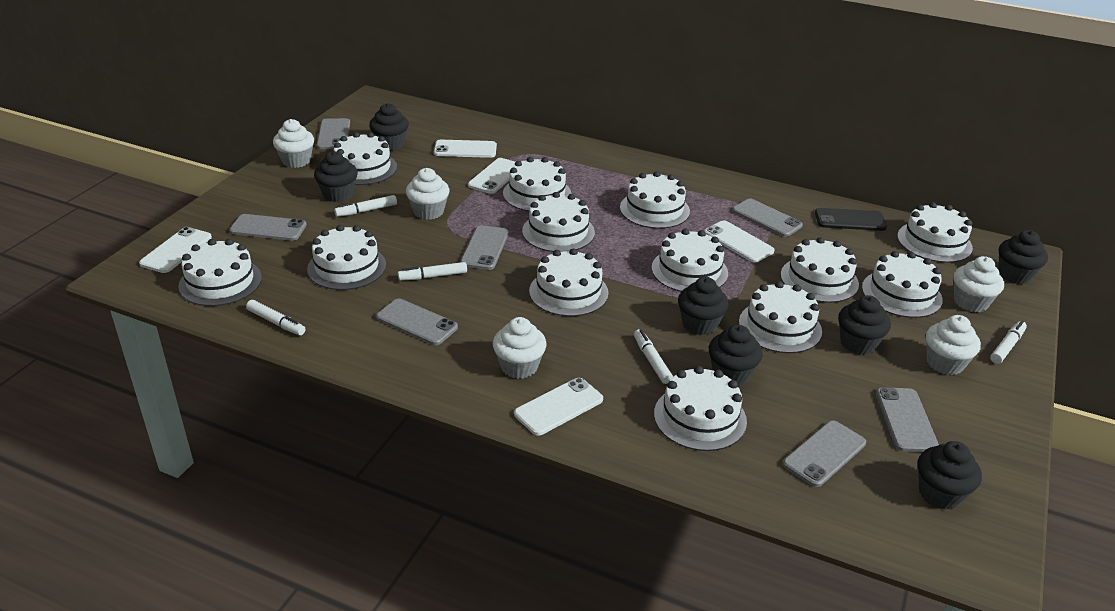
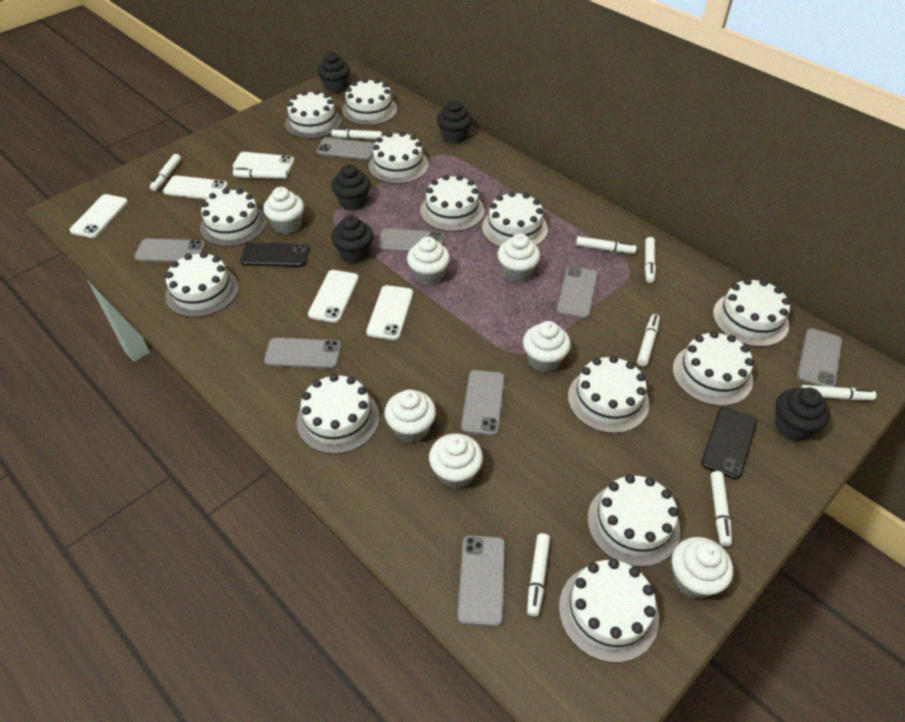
black cupcake: [314,151,358,202] [369,103,409,151] [678,277,729,335] [709,325,763,386] [838,295,891,355] [918,441,982,510] [998,230,1048,284] = 7 -> [317,52,350,93] [331,164,370,211] [331,215,373,263] [437,100,472,144] [775,387,830,441] = 5
black phone: [815,208,887,231] = 1 -> [240,242,309,267] [701,407,757,480] = 2
grey phone: [229,214,307,241] [317,118,350,149] [376,299,458,345] [460,225,509,270] [732,199,803,237] [783,421,866,487] [876,387,939,452] = 7 -> [134,239,205,262] [264,338,341,369] [317,137,375,160] [378,228,444,252] [458,535,505,627] [461,370,505,436] [557,266,598,319] [797,328,843,387] = 8
white cupcake: [273,119,314,168] [406,168,450,220] [493,317,547,379] [926,315,981,375] [954,256,1004,312] = 5 -> [263,187,304,234] [384,389,436,443] [407,237,450,286] [429,433,483,489] [497,234,540,282] [523,321,571,373] [672,537,733,599] = 7
white marker: [246,300,306,335] [334,195,397,217] [398,262,467,281] [634,329,673,384] [990,321,1027,364] = 5 -> [150,154,181,191] [233,168,288,179] [331,128,383,140] [527,533,550,617] [576,236,637,254] [637,314,660,367] [645,237,656,283] [711,471,732,547] [801,385,876,400] = 9

